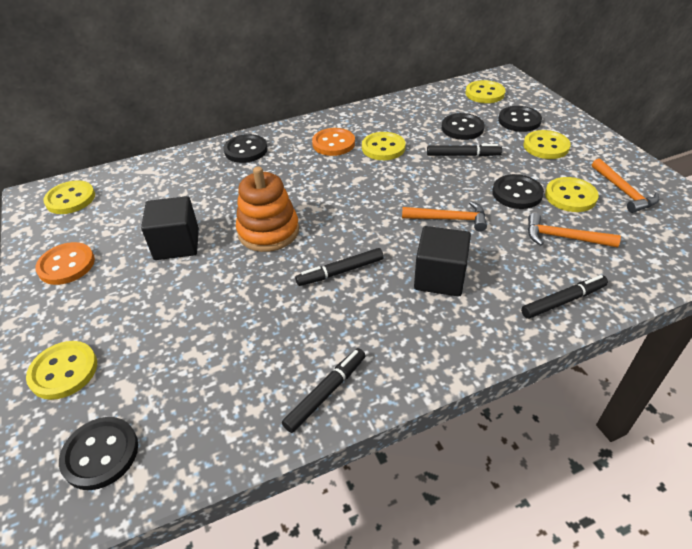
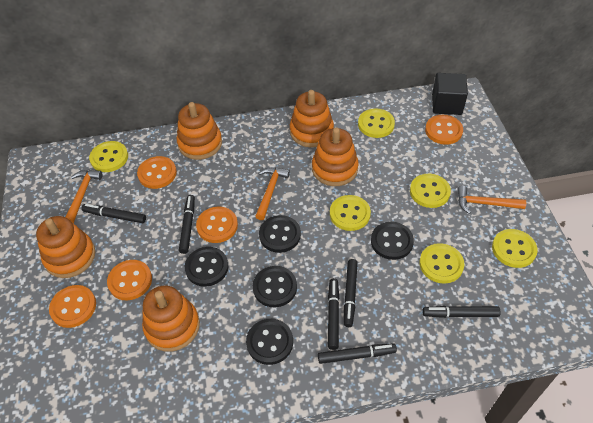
black cube: [141,196,199,260] [414,226,471,296] = 2 -> [432,73,468,115] = 1
black marker: [282,348,366,433] [295,248,384,286] [427,144,502,156] [521,275,608,319] = 4 -> [82,204,146,223] [179,195,195,254] [318,343,397,364] [328,278,339,350] [344,259,358,327] [423,306,501,318] = 6
orange button: [35,242,95,285] [312,128,355,156] = 2 -> [49,285,96,328] [107,260,152,300] [137,156,177,189] [196,207,238,243] [425,115,463,145] = 5
orange stacking toy: [236,167,299,252] = 1 -> [36,216,96,278] [142,286,200,352] [177,102,222,160] [290,90,334,147] [312,127,359,186] = 5

